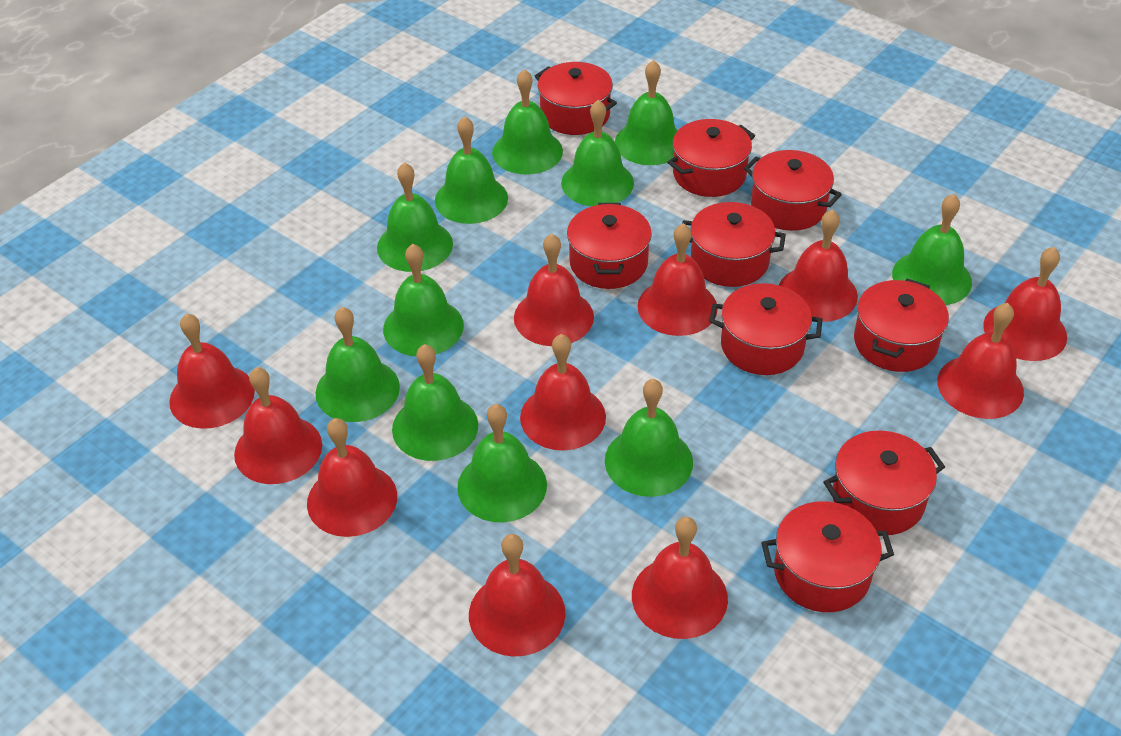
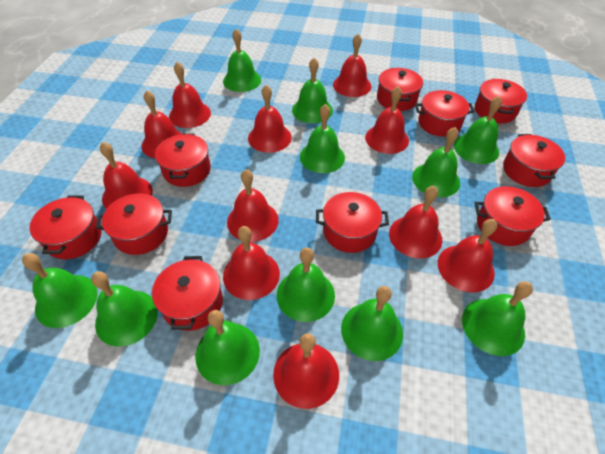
red pot: [535,62,617,135] [567,203,652,289] [668,119,755,197] [682,202,786,287] [709,283,823,375] [744,150,842,231] [762,501,894,612] [824,430,945,535] [854,279,949,372] = 9 -> [29,195,101,259] [95,194,172,255] [152,256,223,331] [155,133,211,187] [316,192,389,253] [377,68,423,111] [415,90,475,137] [475,79,527,123] [475,186,551,246] [503,134,565,187] = 10

